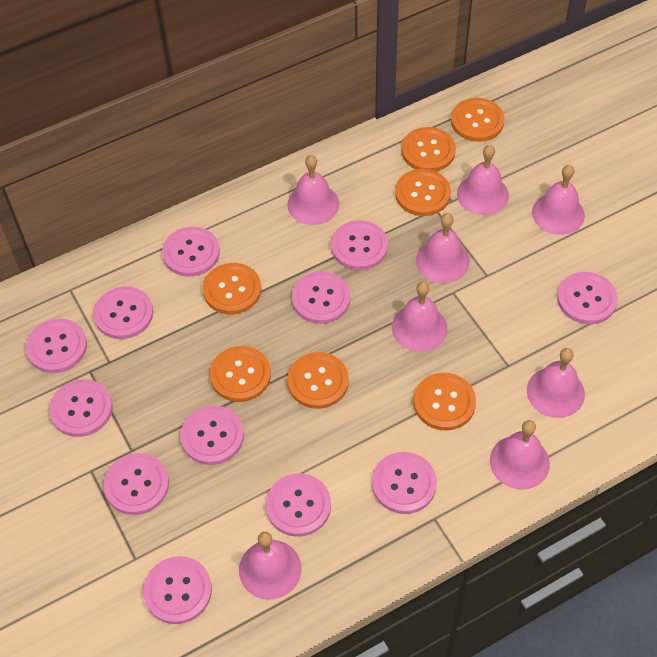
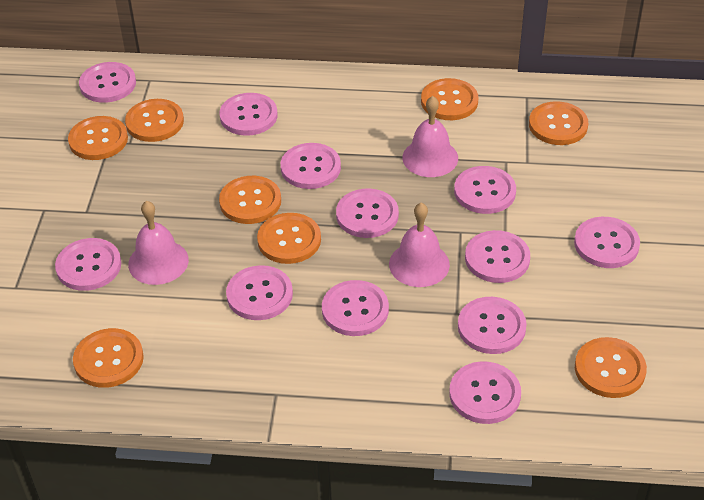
orange button: [203,263,261,314] [210,346,271,402] [287,352,349,409] [395,169,451,216] [401,127,456,171] [414,373,476,431] [451,98,505,142] = 7 -> [68,116,128,160] [73,328,144,388] [125,99,184,142] [219,176,281,224] [257,213,321,264] [421,78,478,120] [529,101,588,145] [575,337,647,398] = 8
pink bell: [239,531,302,600] [287,155,339,225] [392,282,447,352] [416,213,470,283] [457,145,509,215] [490,420,550,490] [527,348,585,418] [532,165,585,235] = 8 -> [128,201,189,285] [389,203,450,287] [402,96,458,177] = 3

